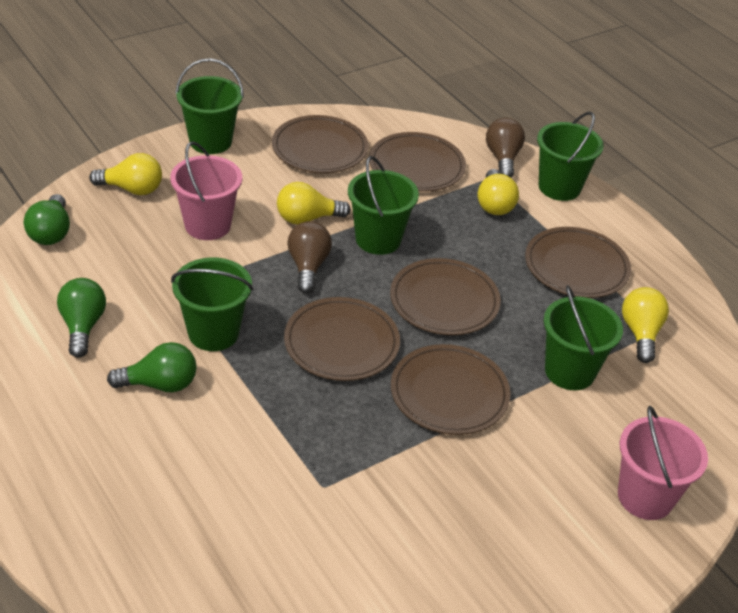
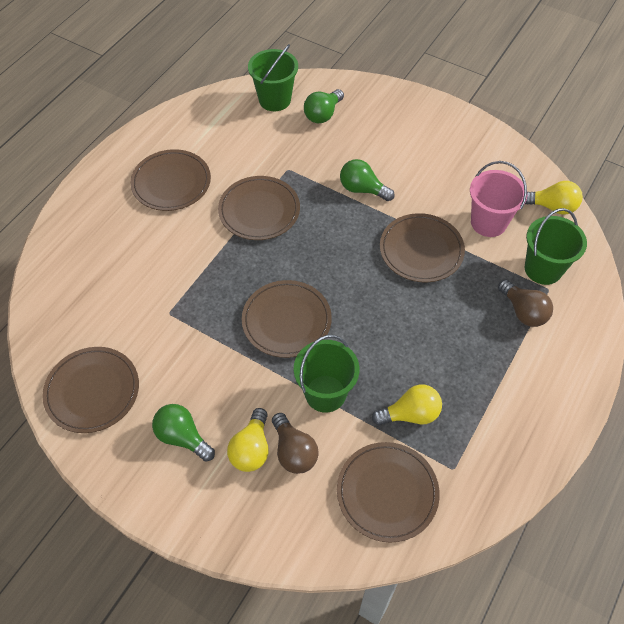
green bucket: [171,257,253,351] [175,58,244,154] [348,156,419,255] [537,112,604,201] [544,285,623,390] = 5 -> [248,44,298,111] [294,335,359,413] [525,208,587,285] = 3
pink bucket: [170,142,242,240] [618,406,708,520] = 2 -> [470,161,527,237] = 1
yellow light bulb: [89,153,162,195] [277,182,351,225] [478,169,519,215] [622,287,669,363] = 4 -> [227,408,269,472] [372,385,442,426] [524,181,583,215] = 3

